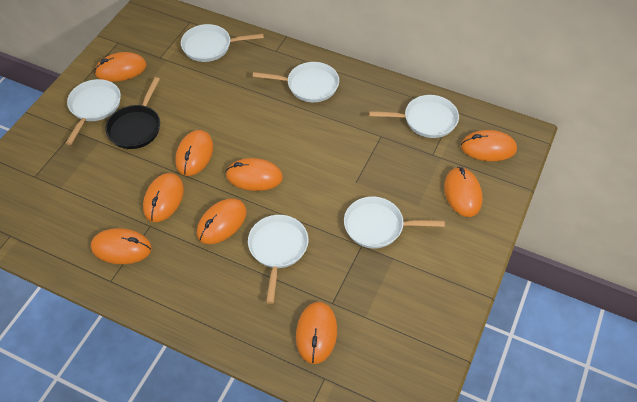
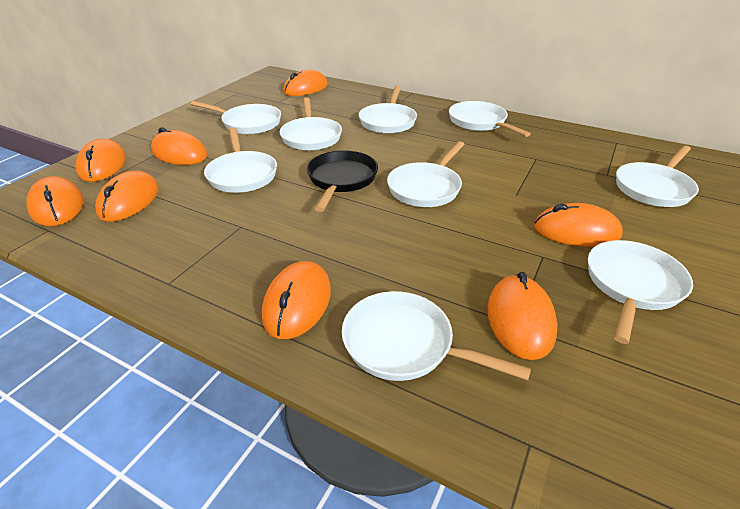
orange mouse: [91,228,152,264] [94,52,147,82] [143,173,184,222] [175,130,213,176] [197,198,247,244] [226,158,283,191] [296,302,337,364] [444,167,482,217] [461,130,517,161] = 9 -> [27,176,84,226] [75,139,126,182] [95,171,159,222] [151,127,208,165] [262,261,331,339] [283,70,328,96] [487,272,557,360] [534,203,623,247] = 8
white pan: [66,79,121,145] [181,24,264,62] [248,215,308,304] [253,62,339,102] [344,197,445,248] [369,95,459,138] = 6 -> [191,101,281,134] [204,128,277,193] [279,97,342,151] [342,291,531,381] [359,85,417,134] [387,141,465,207] [449,101,531,137] [588,240,693,344] [616,145,699,207] = 9

